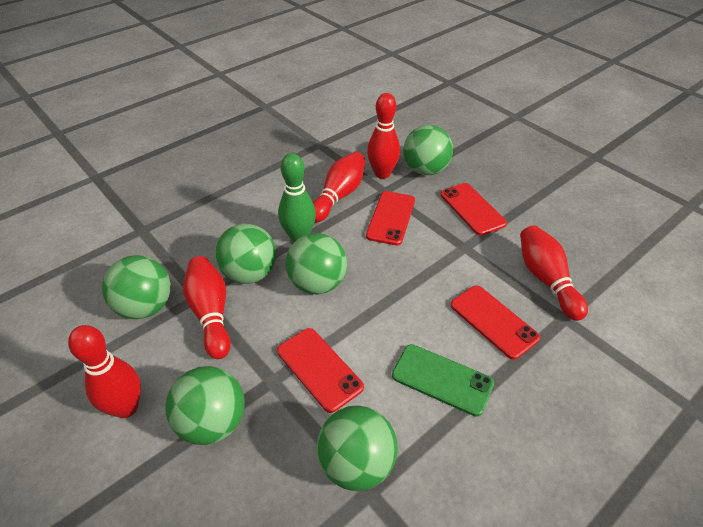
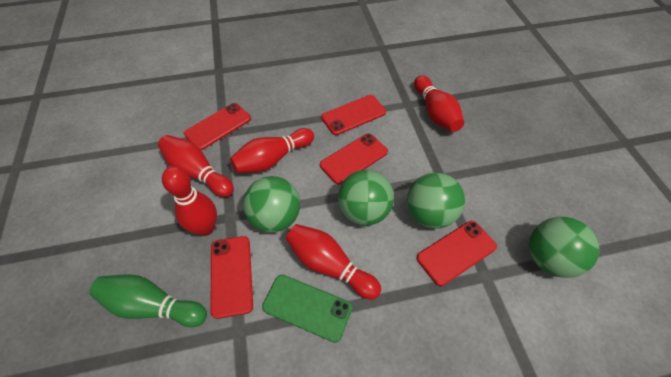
green ball: [102,255,171,319] [165,366,245,445] [215,223,276,284] [286,233,347,294] [317,405,398,491] [403,125,453,175] = 6 -> [243,176,300,232] [338,170,394,226] [407,172,465,229] [529,217,600,278] = 4
red phone: [277,328,364,413] [366,191,415,245] [440,183,507,236] [451,286,540,360] = 4 -> [184,103,251,150] [210,236,253,319] [320,133,388,185] [321,95,386,135] [416,221,497,286] = 5

